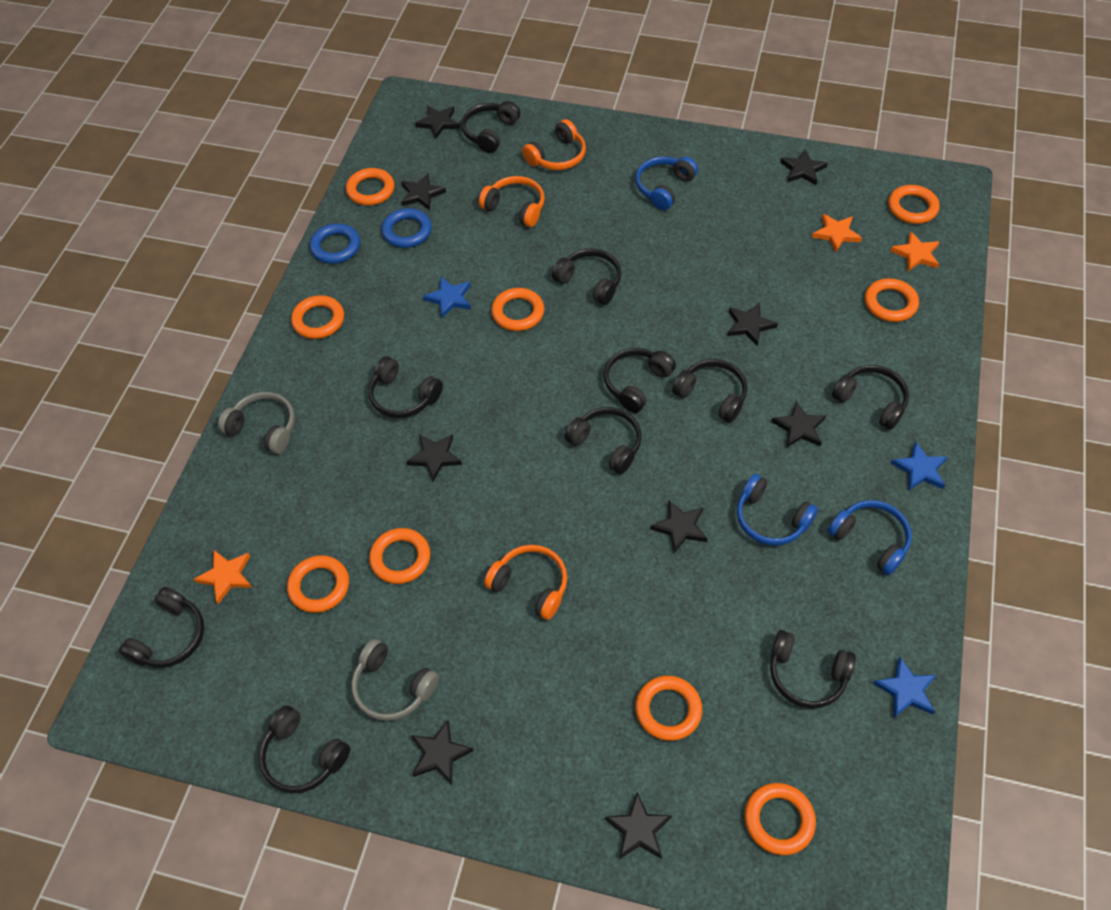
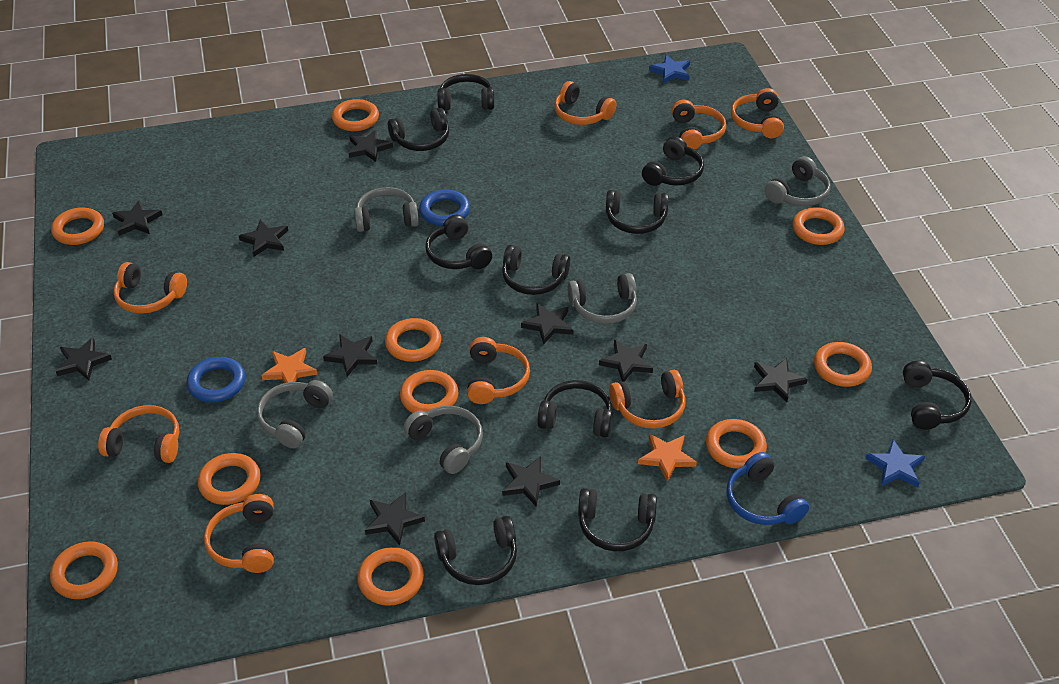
black star: [401,173,446,210] [406,434,462,482] [411,720,474,785] [415,106,460,139] [605,792,672,860] [650,500,707,553] [727,302,778,346] [771,401,826,448] [780,149,828,185] = 9 -> [56,337,112,381] [112,200,162,236] [239,220,288,257] [323,334,377,377] [349,130,393,162] [365,492,425,545] [502,456,560,507] [521,303,573,344] [599,339,653,382] [754,358,808,402] = 10
blue headphones: [635,157,698,210] [737,474,818,546] [828,500,912,575] = 3 -> [726,452,809,525] = 1
blue star: [423,277,471,318] [873,657,936,718] [891,441,948,491] = 3 -> [649,55,690,84] [865,439,925,487] = 2
grey headphones: [218,392,295,454] [351,639,439,721] = 2 -> [257,380,333,448] [354,187,419,232] [404,406,483,474] [568,273,637,324] [765,156,831,206] = 5
orange headphones: [479,176,545,227] [484,545,567,620] [522,119,586,170] = 3 -> [98,405,179,463] [113,262,187,314] [204,494,274,573] [467,337,530,404] [554,81,616,125] [609,370,686,429] [672,100,726,150] [731,88,784,138] = 8
orange ring: [287,555,349,613] [291,295,344,339] [346,168,395,206] [369,528,430,584] [491,288,544,331] [635,676,702,741] [745,783,816,855] [865,278,919,322] [888,185,940,224] = 9 -> [50,541,118,599] [51,208,104,245] [198,453,260,505] [332,99,379,131] [357,547,424,606] [385,318,441,362] [400,370,458,413] [706,419,767,469] [792,207,845,245] [814,342,872,387] = 10
orange star: [194,550,252,604] [812,214,862,252] [890,231,939,271] = 3 -> [261,348,318,392] [638,434,697,482] = 2

